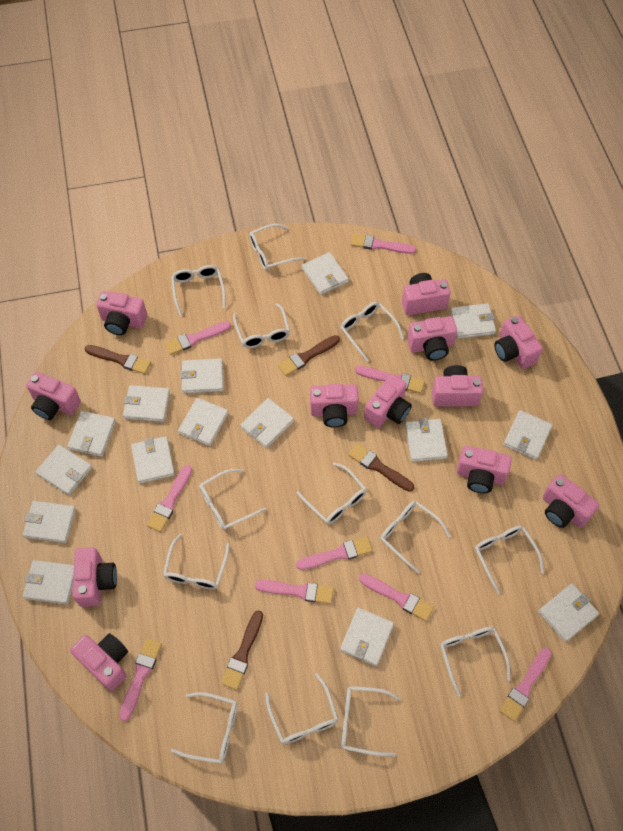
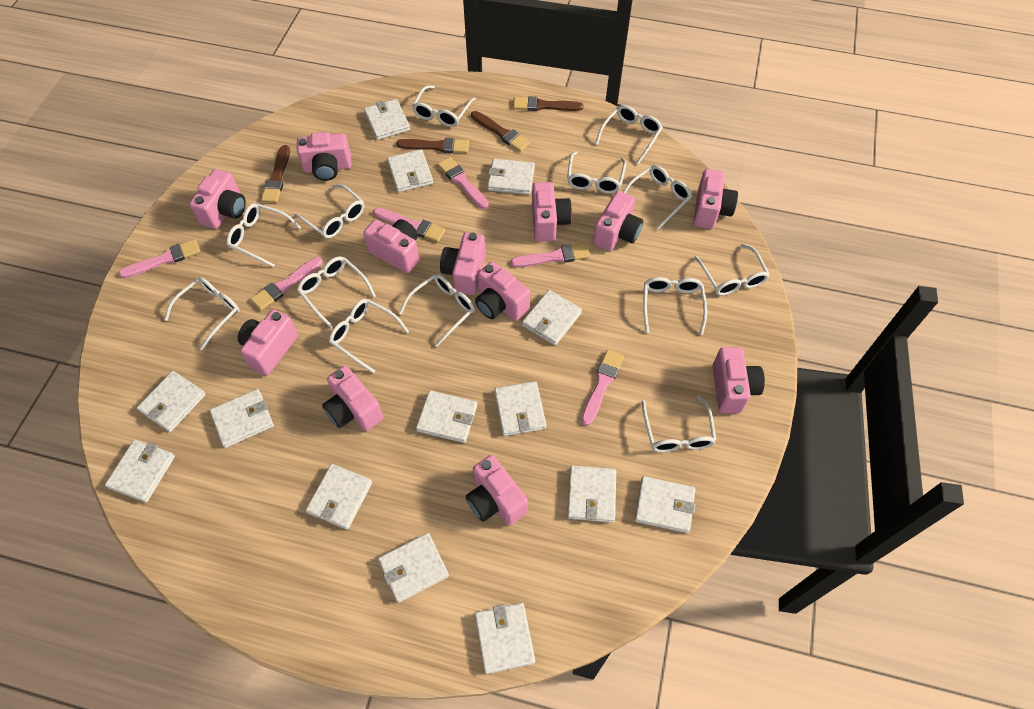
pink brush: [119,638,162,721] [147,465,192,532] [165,321,231,355] [255,580,334,604] [296,536,373,570] [351,234,416,254] [355,366,425,394] [359,574,434,621] [500,648,551,722] = 9 -> [119,239,200,278] [251,257,323,310] [373,208,445,242] [438,157,489,209] [511,243,590,267] [581,350,624,426] = 6
white wallet: [23,501,76,543] [23,560,74,605] [36,445,92,495] [67,411,116,457] [123,385,170,422] [131,436,175,484] [178,398,228,446] [180,358,223,393] [240,398,294,448] [302,252,349,295] [340,608,394,666] [405,418,448,462] [450,303,496,339] [503,410,553,460] [538,584,599,642] = 15 -> [105,439,175,503] [137,371,206,432] [210,389,274,448] [306,464,372,530] [364,99,410,140] [378,533,449,603] [387,149,433,192] [416,390,477,443] [475,603,535,674] [487,159,535,195] [494,381,546,436] [522,290,582,345] [567,465,616,523] [635,476,696,533] = 14

